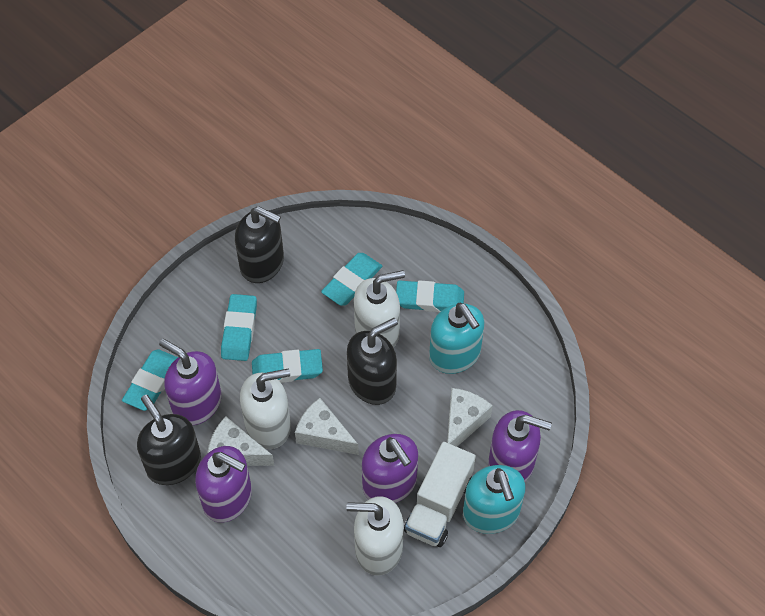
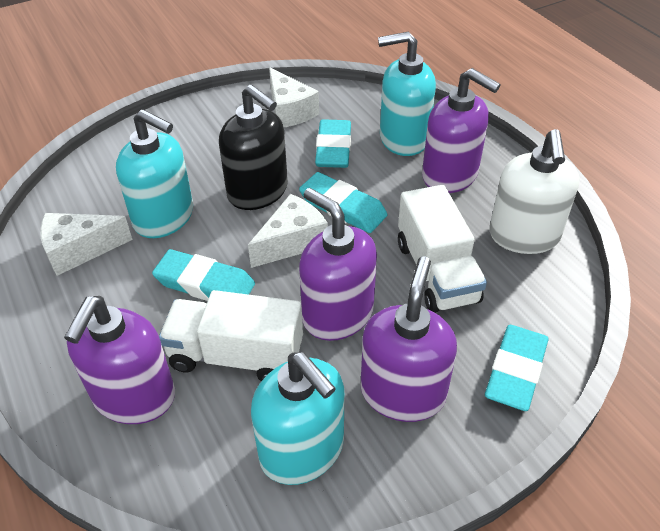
black soap dispenser: [137,395,201,485] [235,206,284,283] [347,318,398,405] = 3 -> [219,84,288,210] = 1
turquoise eraser: [122,349,178,411] [221,294,257,361] [252,349,323,383] [321,253,382,306] [396,280,464,312] = 5 -> [152,249,255,301] [299,172,388,233] [315,119,351,168] [485,325,549,411] = 4
turquoise soap dispenser: [429,303,484,374] [463,465,526,534] = 2 -> [116,109,193,238] [251,352,345,485] [378,31,436,156] = 3
white soap dispenser: [240,369,291,449] [346,496,404,576] [354,270,405,348] = 3 -> [489,129,579,254] = 1
white truck: [404,442,476,547] = 1 -> [159,290,303,381] [398,185,487,313] = 2

